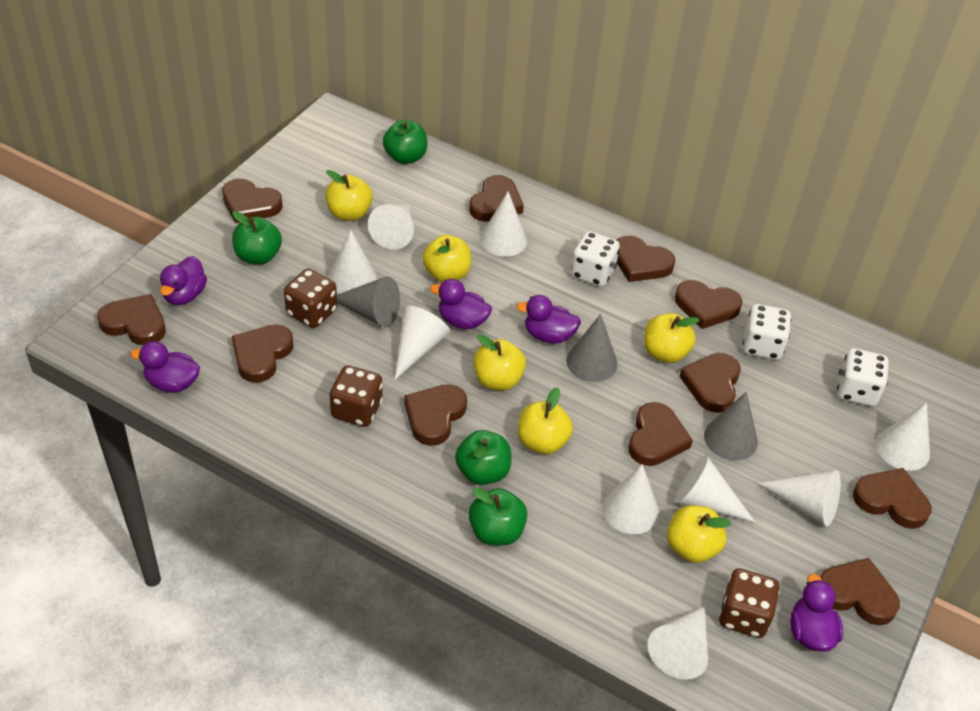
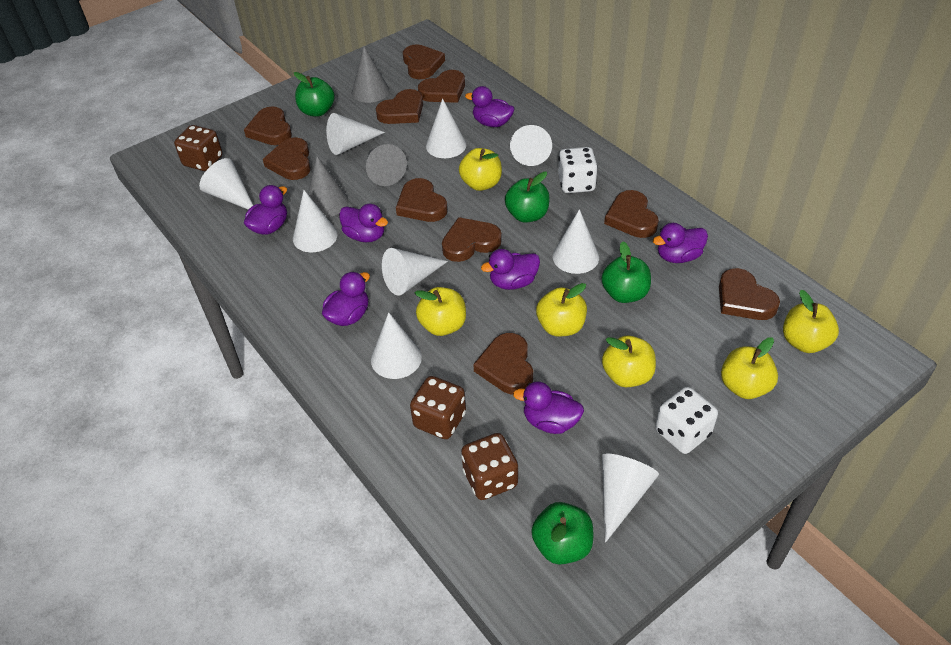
brown heart: [97,294,166,345] [222,179,283,223] [232,325,294,383] [404,384,467,446] [469,175,524,222] [617,236,675,282] [629,402,693,466] [675,280,742,329] [679,353,741,413] [820,558,900,625] [853,468,931,529] = 11 -> [244,106,292,145] [263,138,311,180] [376,89,423,124] [396,178,448,222] [403,44,445,79] [418,70,465,103] [442,217,502,262] [473,333,533,395] [604,190,659,238] [719,268,780,320] = 10
purple duck: [131,341,200,393] [160,256,207,305] [430,279,492,329] [516,295,581,344] [790,574,843,652] = 5 -> [244,185,287,235] [322,272,370,326] [339,204,388,242] [465,86,515,127] [481,249,540,290] [513,381,584,434] [653,223,708,263] = 7
white dice: [571,231,620,287] [742,304,791,360] [837,348,889,406] = 3 -> [558,147,598,193] [655,387,718,454] = 2

